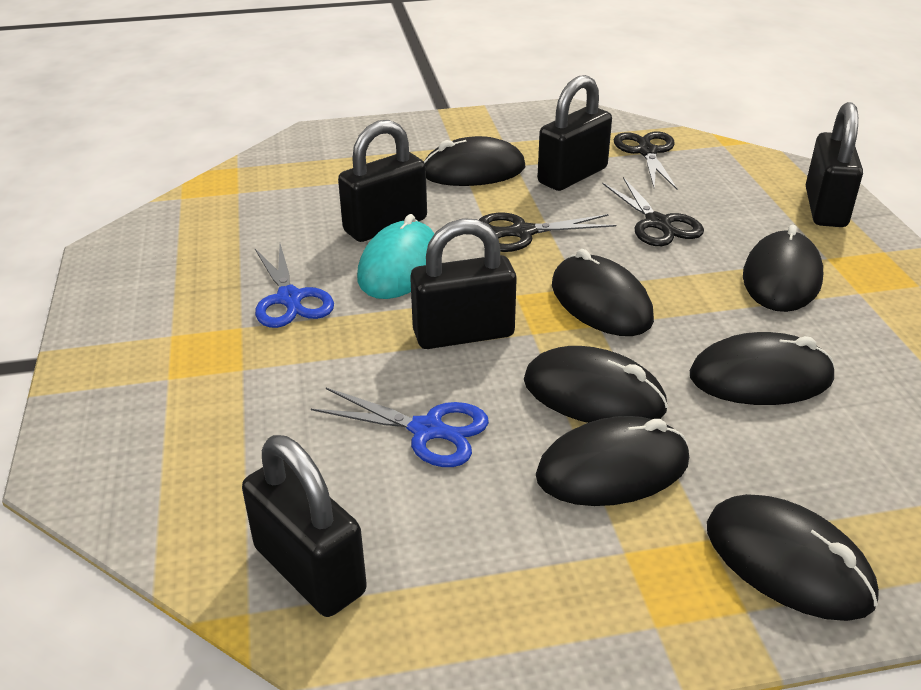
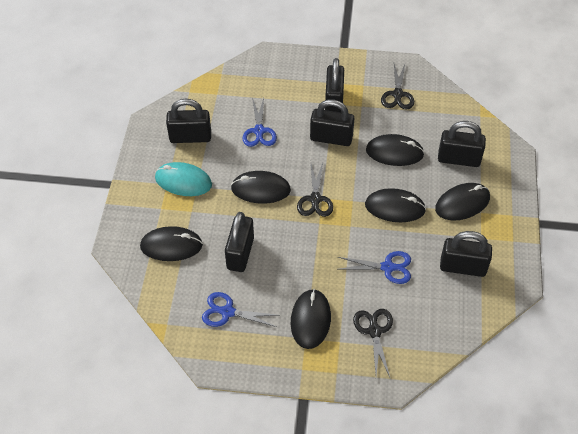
black mouse: [424,136,525,186] [524,346,668,423] [536,416,689,506] [552,249,654,336] [690,332,835,405] [707,494,879,621] [743,224,823,312] = 7 -> [140,226,203,261] [231,171,291,204] [291,289,331,349] [365,188,426,222] [366,134,425,166] [435,183,490,221] = 6
black padlock: [242,435,367,617] [338,120,427,242] [410,218,517,349] [537,75,612,191] [806,102,863,227] = 5 -> [166,98,211,143] [225,212,254,272] [310,99,354,146] [325,58,344,113] [438,121,486,167] [440,231,492,277] = 6
blue scissors: [255,244,334,328] [311,388,489,467] = 2 -> [202,292,280,327] [242,97,277,147] [338,251,411,284] = 3

